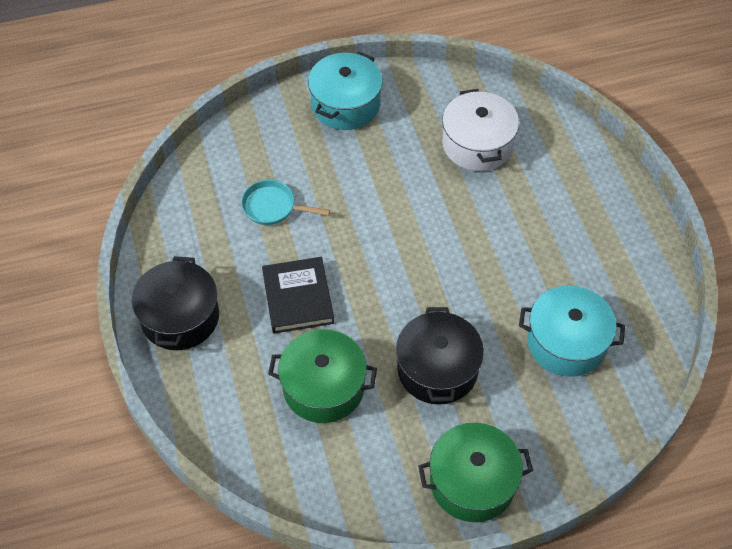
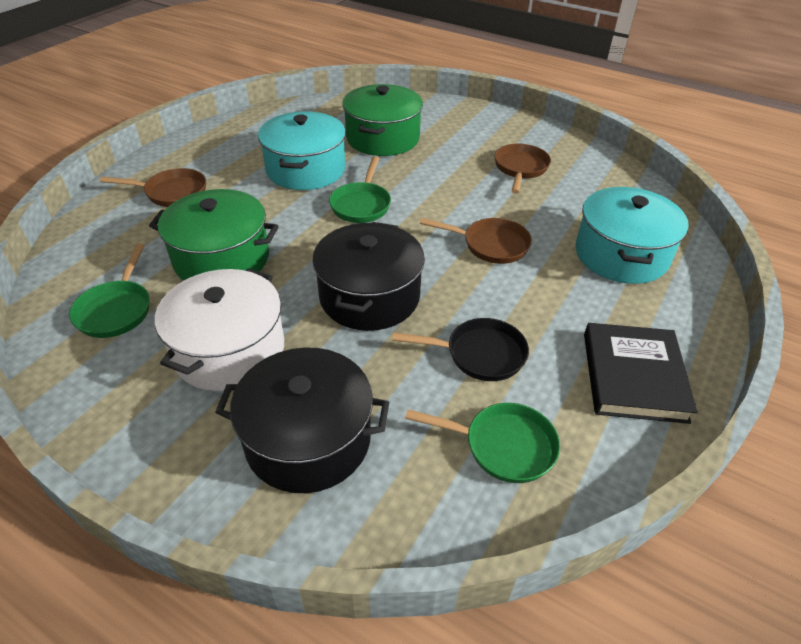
black pan: none = 0 -> [392,318,529,381] = 1
brown pan: none = 0 -> [100,168,206,207] [420,218,532,264] [494,144,551,193] = 3
green pan: none = 0 -> [69,244,150,338] [329,156,391,223] [405,403,560,483] = 3
turquoise pan: [241,180,330,225] = 1 -> none = 0

